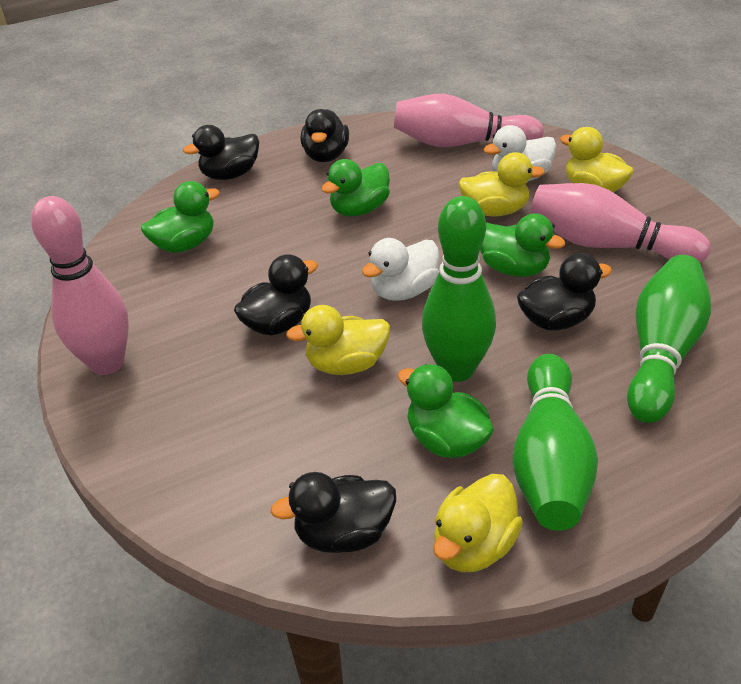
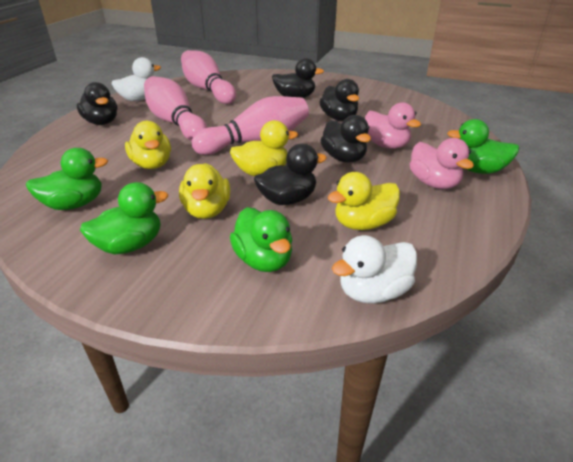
green bowling pin: [422,196,496,382] [512,354,598,531] [627,255,711,423] = 3 -> none = 0
pink duck: none = 0 -> [365,102,421,149] [410,138,474,189] = 2

